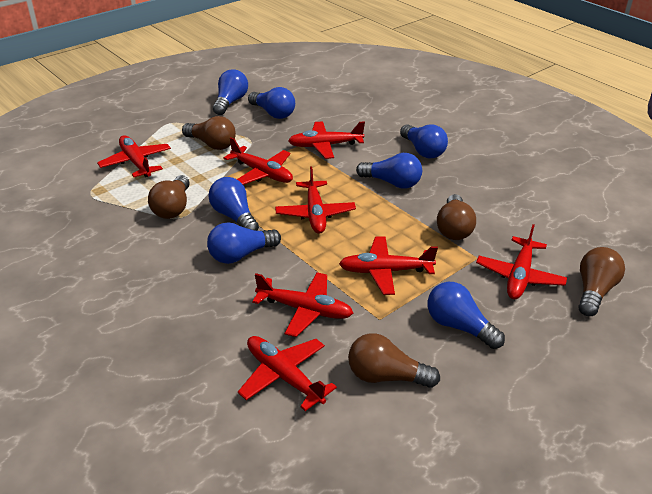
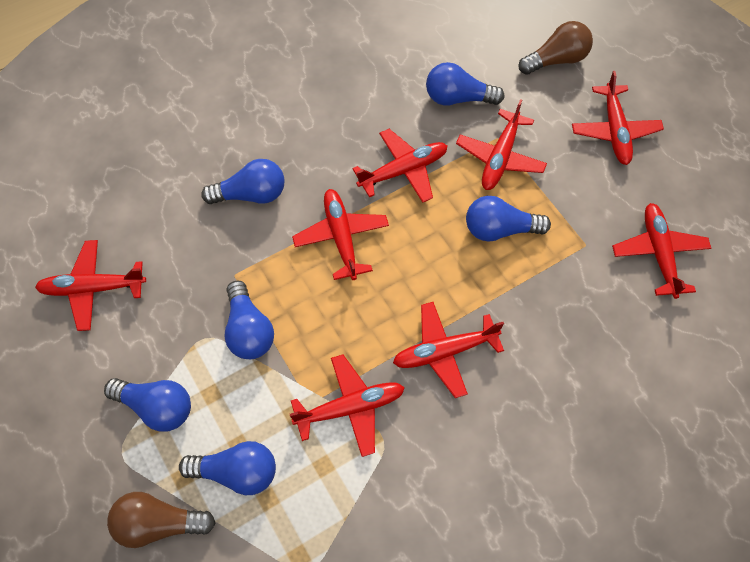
blue light bulb: [207,223,281,264] [208,177,259,231] [213,69,248,115] [248,87,295,119] [356,153,422,188] [400,124,448,158] [428,282,505,349] = 7 -> [104,378,191,432] [179,441,276,495] [202,159,285,204] [225,281,274,359] [426,62,505,106] [466,196,551,242] = 6
brown light bulb: [148,175,190,219] [182,116,236,150] [348,333,440,388] [437,194,476,240] [578,247,625,316] = 5 -> [107,492,215,548] [519,21,593,75] = 2

